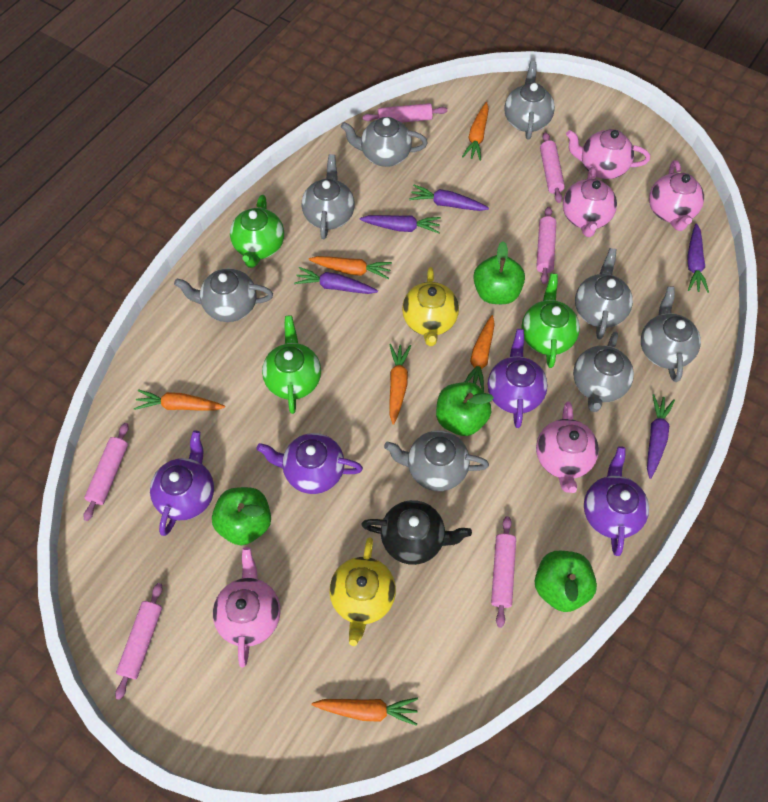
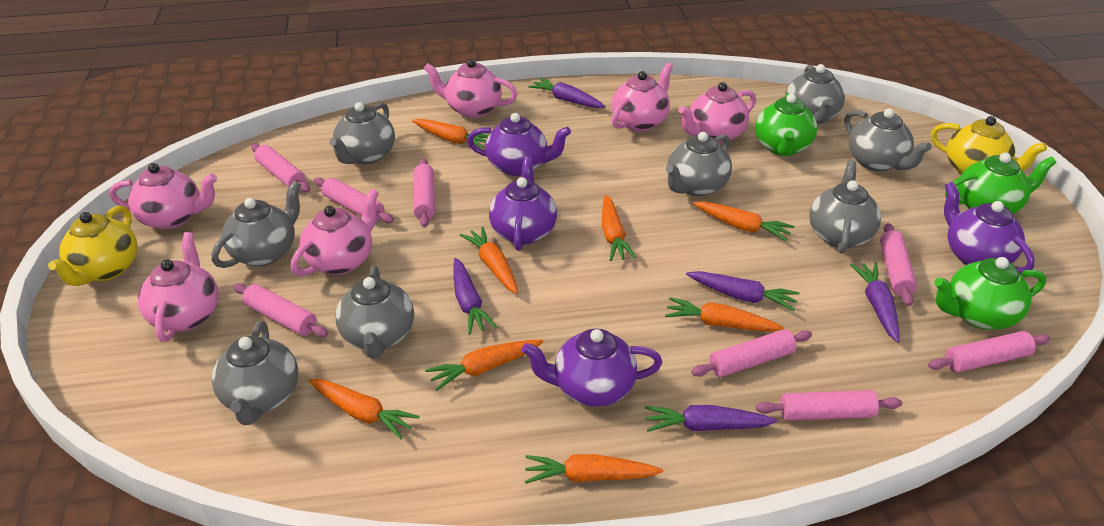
black teapot: [361,500,472,565] = 1 -> none = 0
green apple: [212,487,271,545] [436,382,494,436] [473,241,525,304] [535,551,597,612] = 4 -> none = 0
orange carrot: [134,389,225,411] [309,256,392,279] [312,697,418,726] [389,344,411,425] [462,102,489,161] [465,315,495,392] = 6 -> [309,379,420,439] [412,119,489,149] [425,340,544,391] [460,227,518,294] [525,454,663,484] [602,195,636,261] [665,297,784,332] [693,201,794,241] = 8
pink rolling pin: [84,423,129,521] [115,583,162,700] [363,103,447,123] [491,516,516,628] [536,207,556,284] [540,132,565,203] = 6 -> [233,283,328,337] [251,144,310,192] [314,177,394,223] [414,159,435,227] [691,329,812,377] [756,390,902,421] [880,223,917,306] [928,331,1051,373] = 8
pink teapot: [213,547,281,668] [536,402,599,493] [563,166,617,237] [566,129,650,179] [649,160,704,231] = 5 -> [109,163,217,229] [138,232,219,342] [291,189,379,276] [424,59,517,118] [611,63,673,131] [678,82,756,143] = 6

